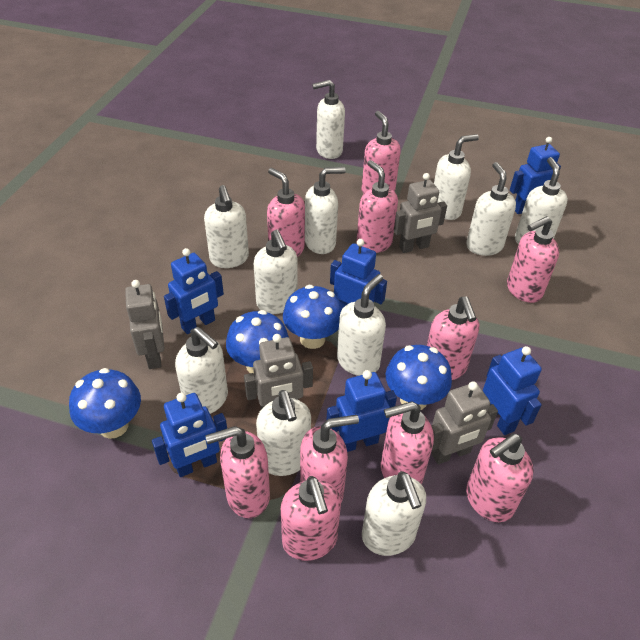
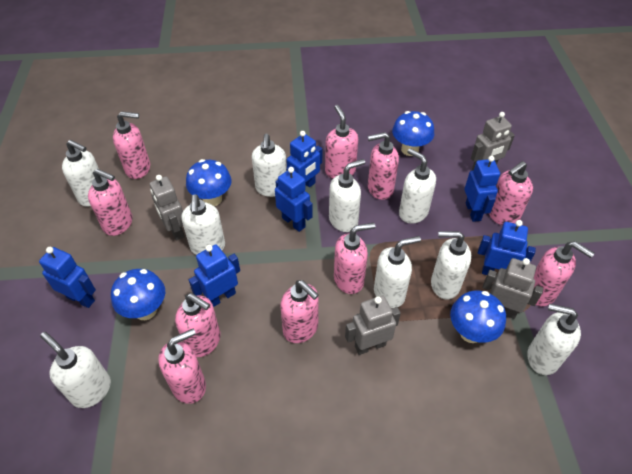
white soap dispenser: [175,327,228,414] [204,185,249,268] [254,230,298,314] [256,390,311,476] [305,167,346,254] [312,80,345,159] [337,274,386,376] [362,471,426,556] [434,134,479,220] [466,162,516,256] [515,157,568,245] = 11 -> [40,332,111,408] [62,140,99,207] [181,194,225,255] [252,134,287,197] [329,159,365,232] [374,236,421,308] [399,148,436,224] [431,231,471,299] [527,304,581,375] = 9

